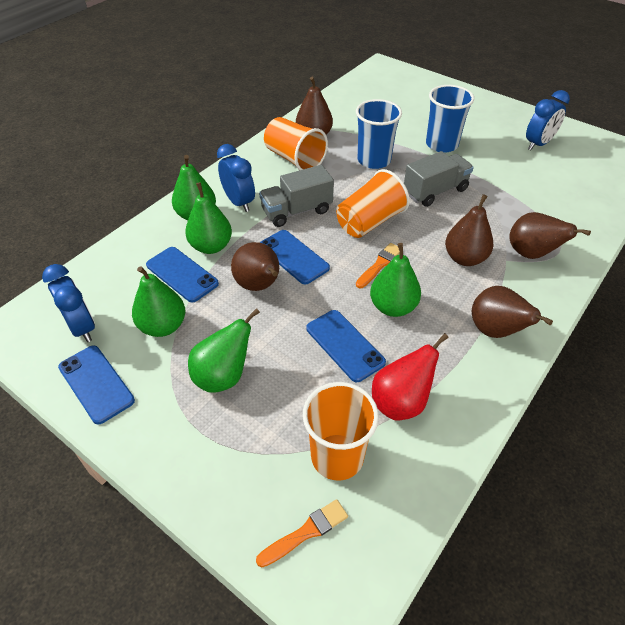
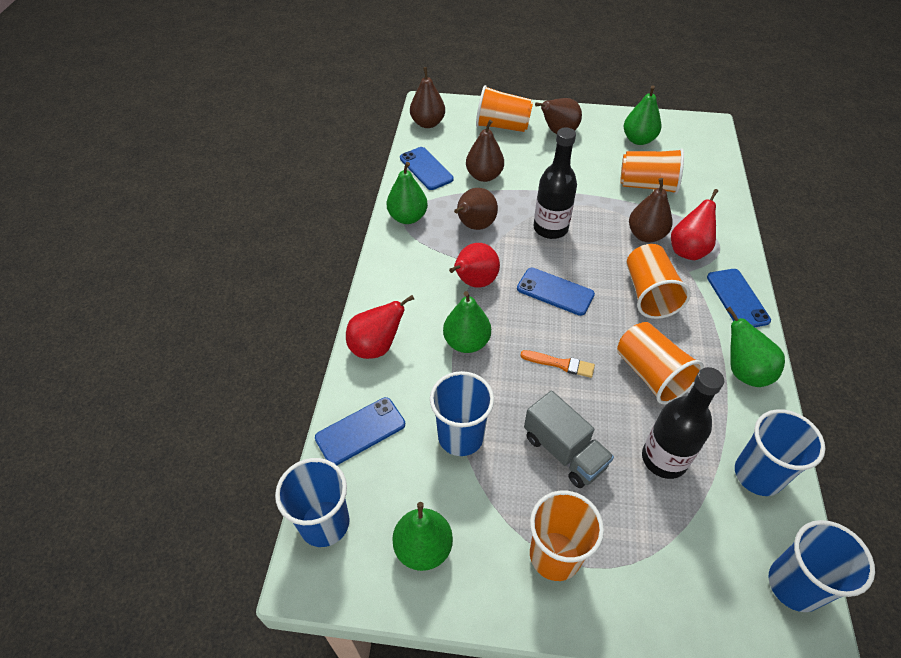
black bottle: none = 0 -> [534,127,577,239] [642,367,724,479] = 2
blue clock: [42,264,95,342] [217,144,255,212] [526,90,570,150] = 3 -> none = 0
blue cup: [356,99,402,169] [426,85,474,153] = 2 -> [275,458,350,547] [430,371,494,456] [735,409,825,496] [769,520,875,612] = 4
grey truck: [259,165,334,227] [404,151,474,207] = 2 -> [524,391,614,488] = 1
orange brush: [256,499,348,567] [356,243,400,288] = 2 -> [520,350,595,378] = 1
orange cup: [264,117,328,170] [303,382,379,481] [336,169,410,238] = 3 -> [476,85,533,132] [530,490,604,581] [617,322,704,404] [620,148,684,194] [627,244,691,319] = 5
red pear: [372,333,449,420] = 1 -> [346,295,414,359] [449,243,500,287] [671,189,718,260] = 3

